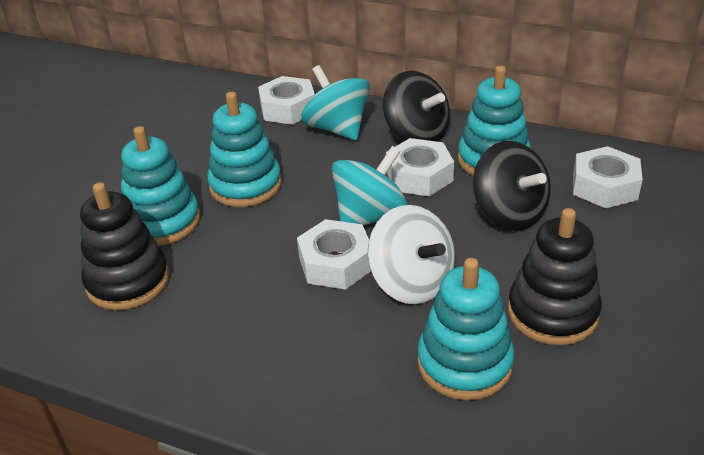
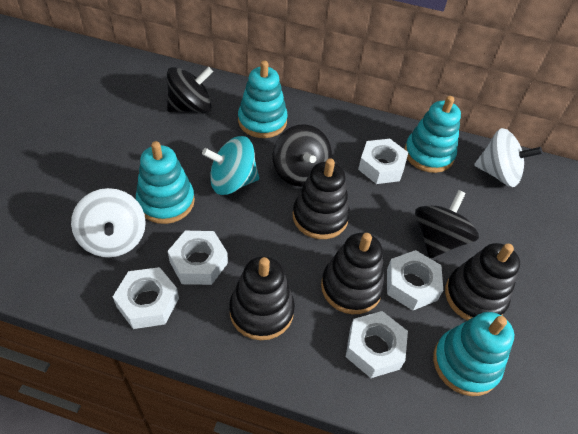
black spinning top: [383,71,450,142] [473,141,551,231] = 2 -> [167,67,213,113] [273,124,332,187] [415,190,479,258] = 3
black stacking toy: [80,182,169,310] [508,208,602,345] = 2 -> [229,256,295,340] [293,159,350,239] [321,233,385,314] [445,243,520,320] = 4
turquoise spinning top: [301,65,370,141] [332,146,408,225] = 2 -> [202,136,259,195] = 1
white nut: [258,76,315,125] [297,219,371,290] [386,138,454,197] [573,146,643,208] = 4 -> [113,267,179,329] [168,231,228,285] [346,311,408,378] [358,139,408,184] [387,250,443,311] = 5
white spinning top: [368,205,455,304] = 1 -> [71,188,146,257] [474,128,542,187] = 2

